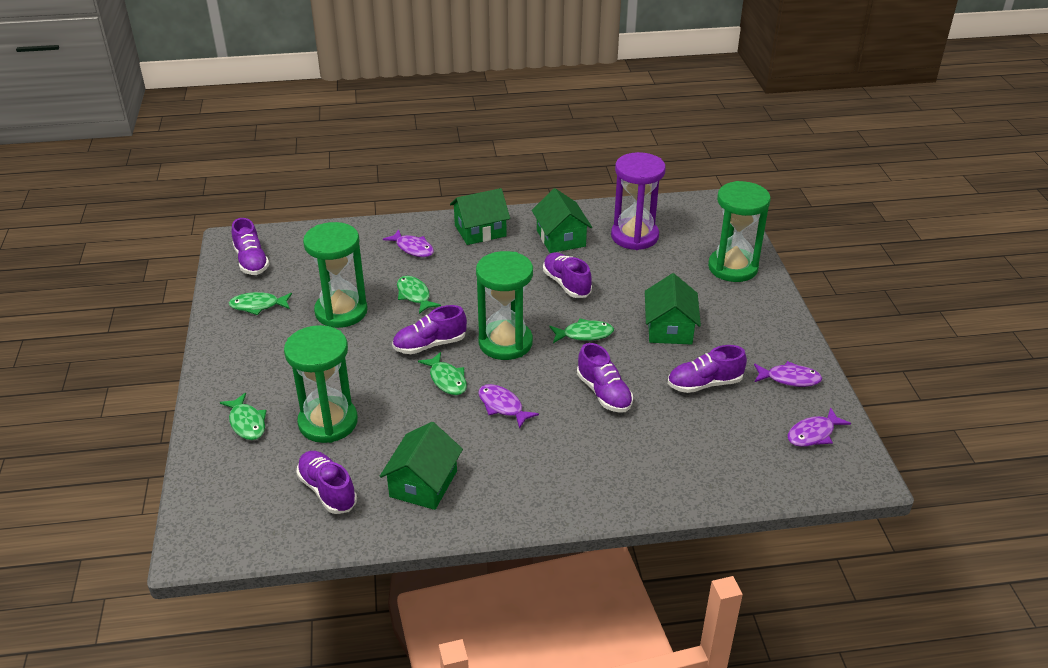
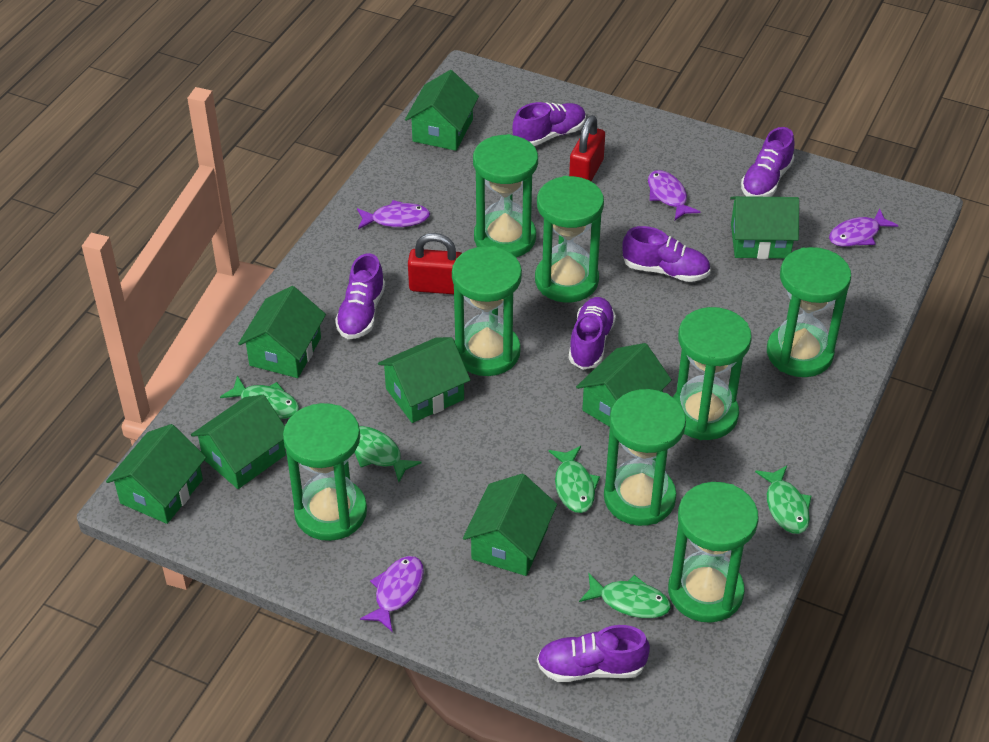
green hourglass: [284,325,358,443] [303,222,368,328] [476,251,533,360] [708,181,771,282] = 4 -> [283,403,367,541] [452,246,522,376] [473,134,538,257] [535,176,604,303] [604,389,686,526] [668,482,759,623] [673,307,752,440] [767,247,851,377] = 8
green house: [380,422,463,510] [450,188,510,245] [532,188,592,253] [645,273,701,344] = 4 -> [106,424,206,524] [191,395,286,489] [238,286,326,378] [378,337,470,423] [405,70,479,151] [463,474,557,576] [576,343,672,427] [730,196,799,259] = 8
purple hourglass: [611,152,666,250] = 1 -> none = 0
red padlock: none = 0 -> [408,233,462,294] [569,115,605,181] = 2

